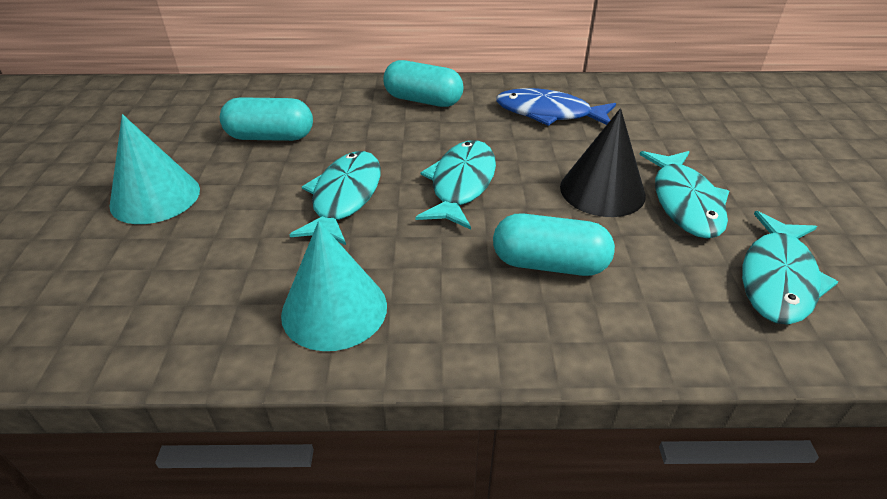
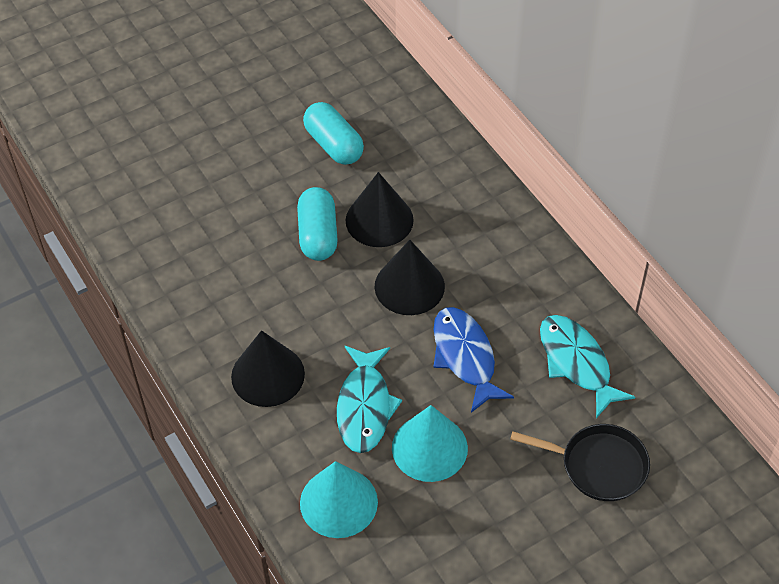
black cone: [560,108,646,217] = 1 -> [231,330,305,407] [346,172,414,247] [375,240,445,315] = 3
black pan: none = 0 -> [510,424,650,501] = 1
turquoise capsule: [220,97,313,141] [383,60,464,107] [493,213,615,276] = 3 -> [297,187,338,261] [303,102,364,165] = 2
turquoise fish: [289,151,381,245] [415,140,496,230] [639,151,729,239] [742,211,838,325] = 4 -> [337,346,402,453] [540,315,636,418] = 2

